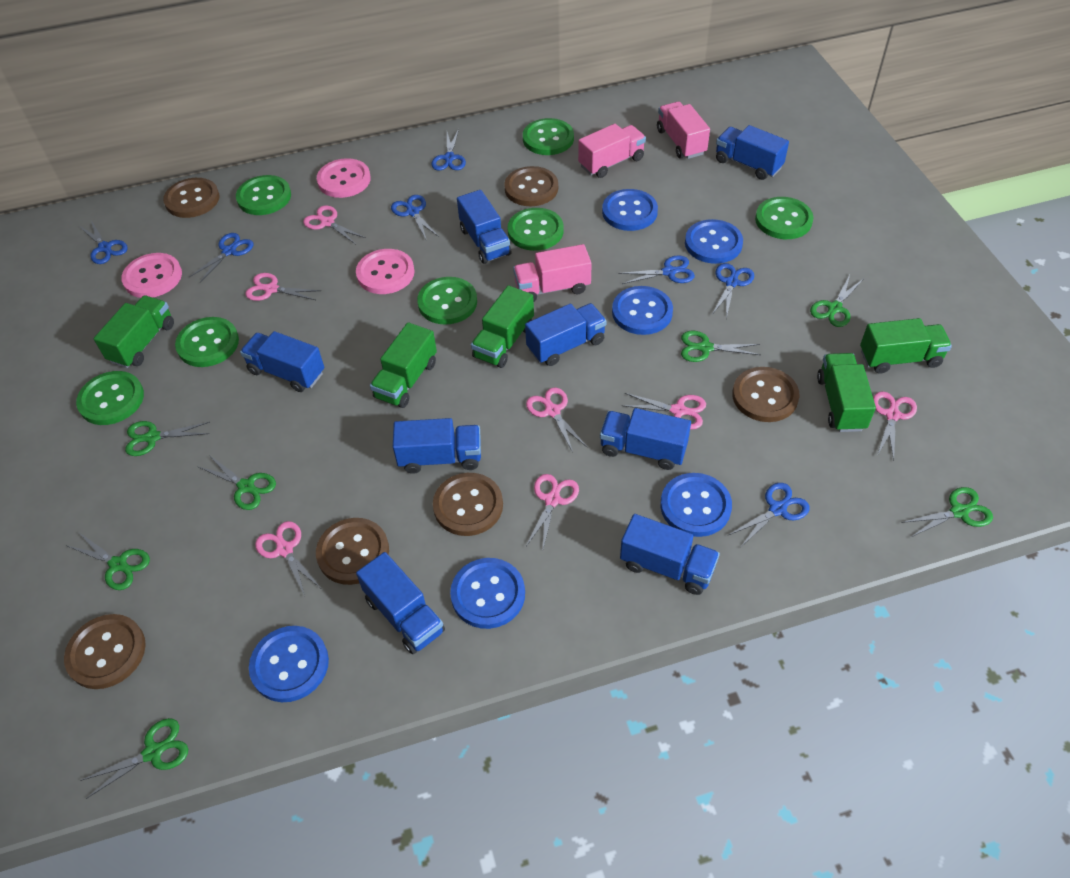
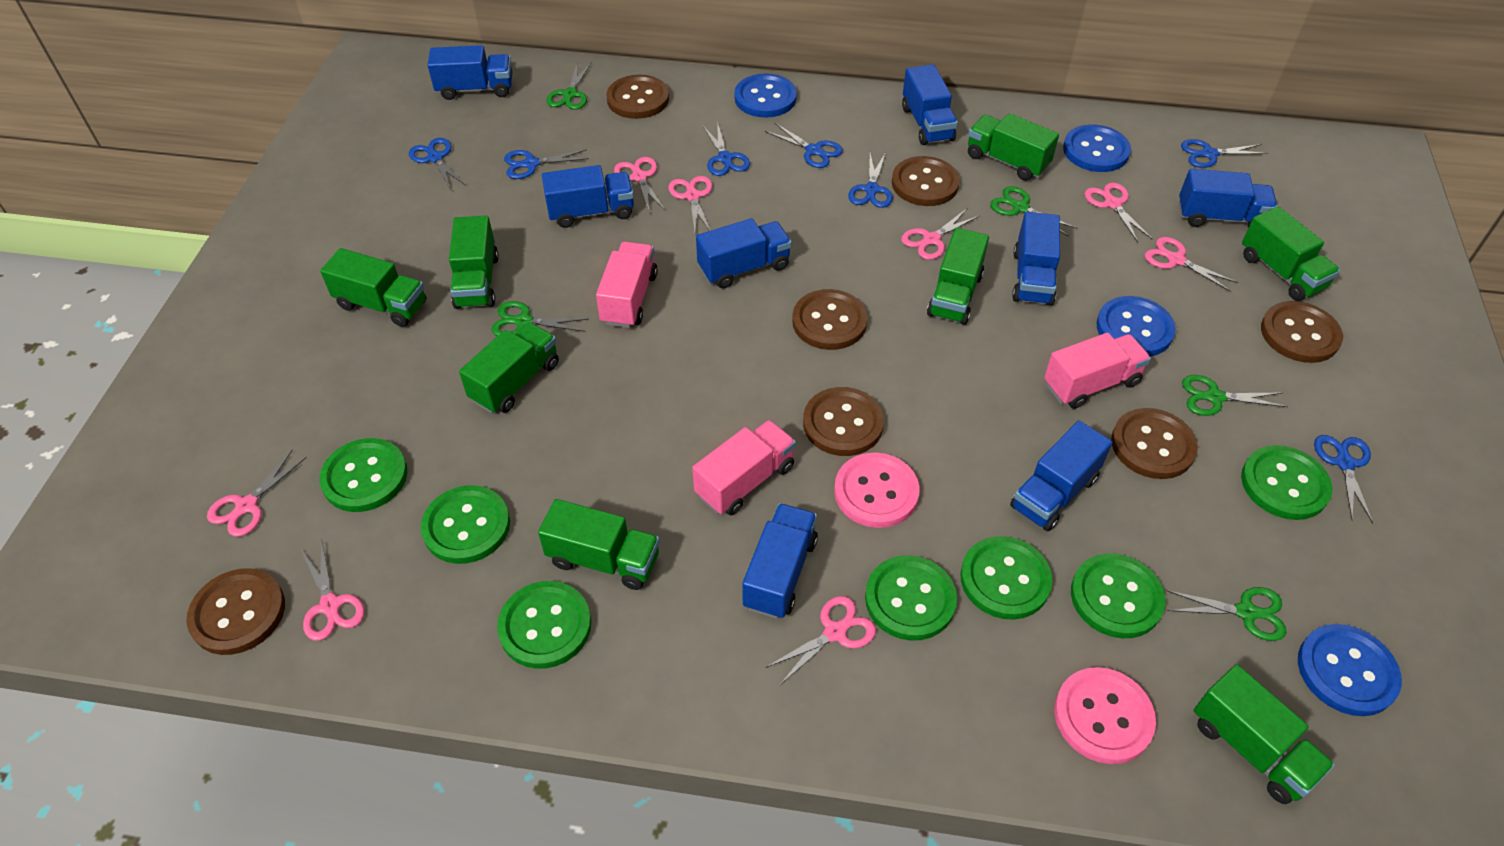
blue button: [249,626,329,702] [450,558,525,629] [602,189,658,231] [612,286,673,335] [660,473,732,537] [685,219,743,264] = 6 -> [735,73,797,118] [1063,124,1131,172] [1097,296,1176,357] [1298,624,1402,716] = 4
brown button: [64,614,146,689] [163,178,219,218] [316,518,389,585] [433,473,503,536] [504,166,558,206] [732,367,800,422] = 6 -> [186,568,285,655] [606,75,669,119] [792,289,868,350] [803,387,884,456] [892,156,960,206] [1111,408,1198,479] [1261,301,1343,363] = 7
green scissors: [68,533,150,590] [80,718,188,799] [125,421,210,456] [197,454,276,510] [681,331,760,362] [810,275,863,327] [901,487,993,537] = 7 -> [491,301,588,336] [546,63,591,110] [990,186,1077,237] [1166,587,1287,641] [1182,375,1288,416] = 5
green truck: [93,295,174,368] [370,322,437,408] [471,285,534,368] [817,353,876,432] [860,318,952,374] = 5 -> [320,248,426,327] [449,216,499,309] [459,322,559,413] [538,499,660,590] [927,228,989,325] [968,113,1059,181] [1194,665,1335,804] [1242,206,1340,301] = 8
pink button: [121,253,182,298] [317,158,371,198] [356,249,415,294] = 3 -> [834,452,920,528] [1054,667,1156,764] = 2
pink scissors: [245,273,321,301] [255,521,320,596] [303,205,366,245] [526,388,587,452] [526,474,579,552] [621,393,706,429] [873,391,917,460] = 7 -> [207,450,307,537] [302,541,365,641] [614,157,665,214] [668,176,712,233] [765,596,876,686] [901,209,979,260] [1085,183,1152,242] [1145,237,1238,292] = 8

